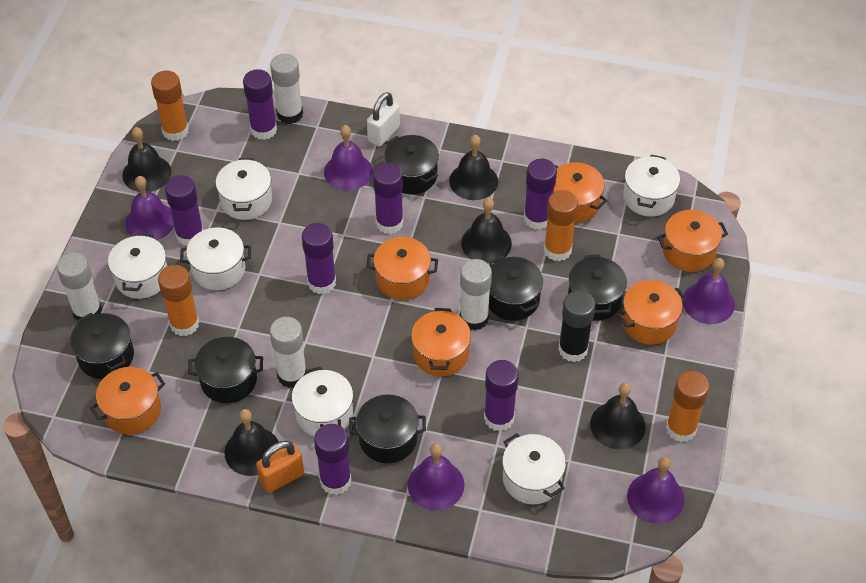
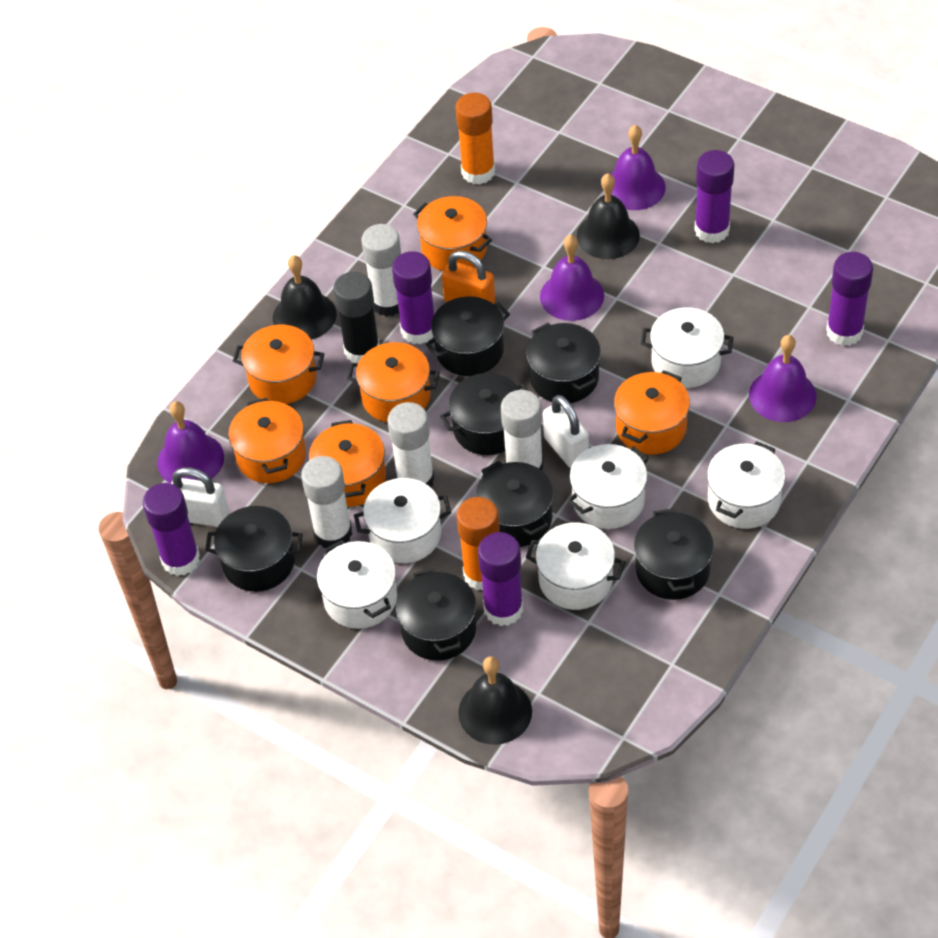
black bell: [122,127,172,192] [224,409,279,476] [449,135,498,200] [461,198,512,263] [590,382,646,449] = 5 -> [273,255,336,340] [458,656,532,745] [577,173,640,259] = 3
black pot: [70,313,134,379] [188,337,263,403] [349,394,426,463] [384,135,439,194] [489,256,543,321] [568,254,627,321] = 6 -> [205,506,303,592] [396,568,476,661] [426,297,510,376] [440,373,528,455] [476,461,554,547] [526,323,601,403] [634,508,714,600] = 7
orange glue stick: [151,71,189,141] [158,265,199,336] [544,190,578,261] [666,371,709,442] = 4 -> [455,93,495,185] [457,497,500,591] = 2
purple bell: [125,176,174,240] [324,125,373,190] [408,443,465,510] [627,457,684,524] [683,258,735,324] = 5 -> [157,401,224,484] [540,235,604,321] [611,125,666,210] [749,335,817,422] = 4
purple glue stick: [165,175,203,246] [243,69,277,140] [302,223,336,294] [314,424,351,495] [373,163,404,234] [484,360,519,431] [524,159,557,230] = 7 -> [143,483,200,576] [392,251,434,344] [478,532,523,626] [694,150,734,243] [826,252,873,346] = 5
white padlock: [367,92,400,147] = 1 -> [171,467,229,527] [543,395,589,468] = 2

